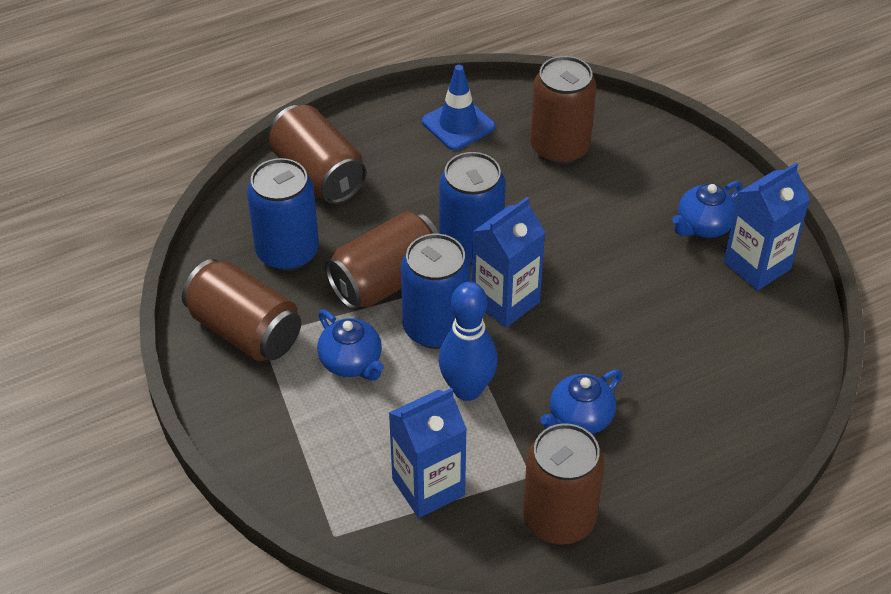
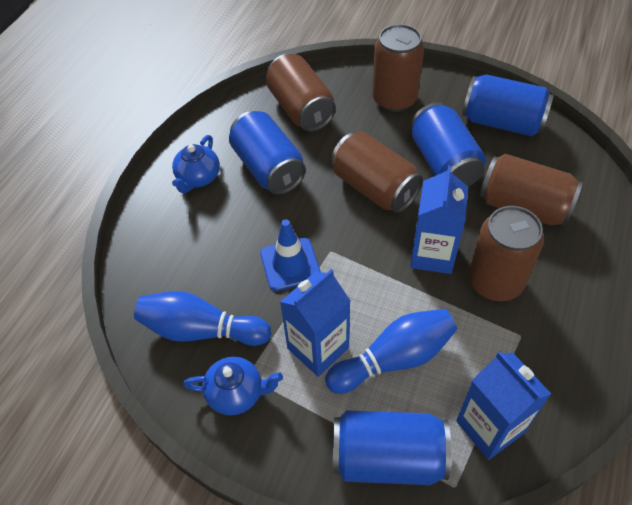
blue bowling pin: [439,282,498,401] = 1 -> [134,291,271,346] [325,309,457,394] = 2
blue can: [247,158,319,271] [401,234,470,349] [439,152,506,264] = 3 -> [229,111,306,195] [333,410,451,485] [411,102,486,187] [462,74,554,137] = 4
blue teapot: [317,310,384,381] [540,370,622,434] [672,181,742,238] = 3 -> [172,135,220,193] [183,357,283,415] = 2

